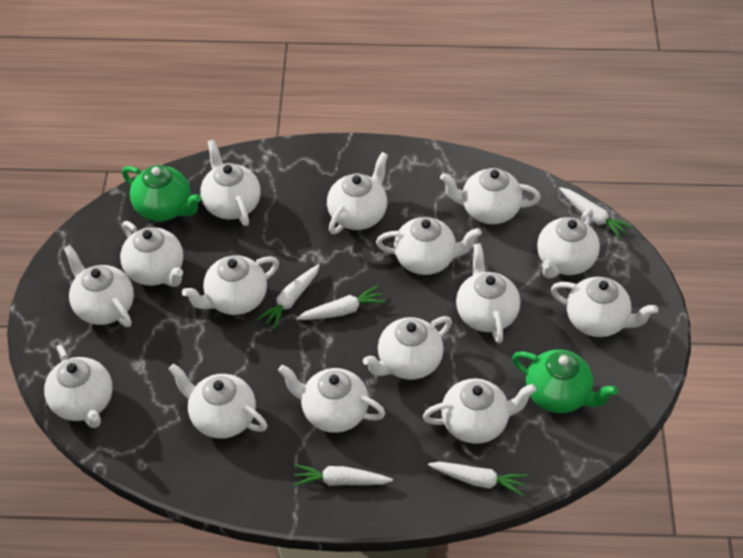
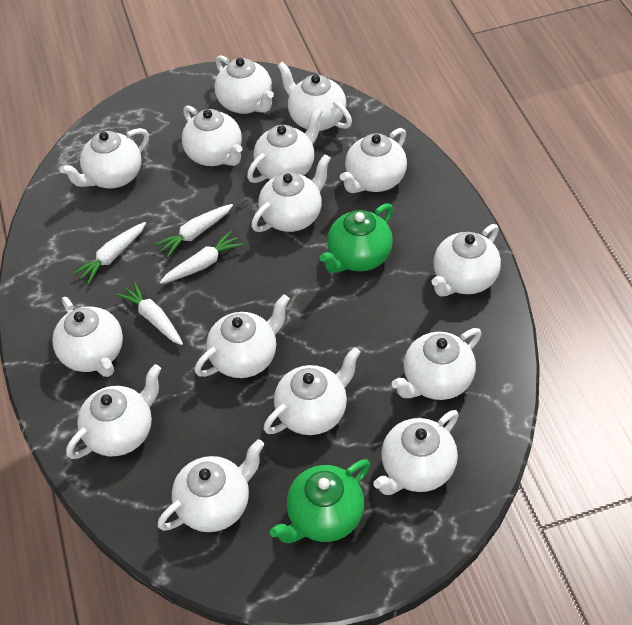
white carrot: [257,264,320,329] [293,464,393,486] [296,285,385,320] [428,462,527,496] [559,187,633,239] = 5 -> [73,222,146,284] [116,282,183,345] [155,204,233,257] [160,231,243,284] = 4

